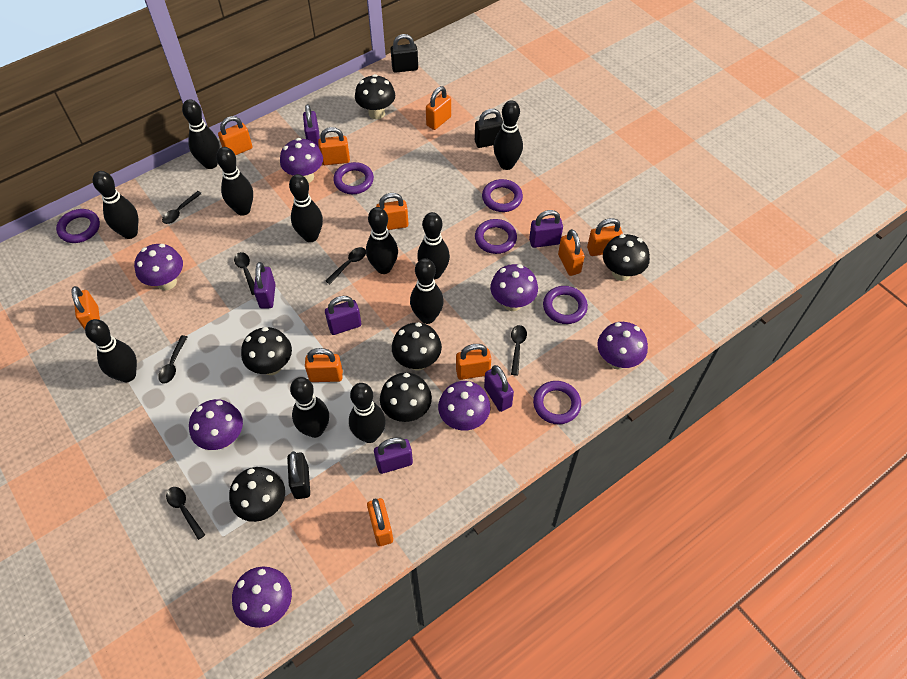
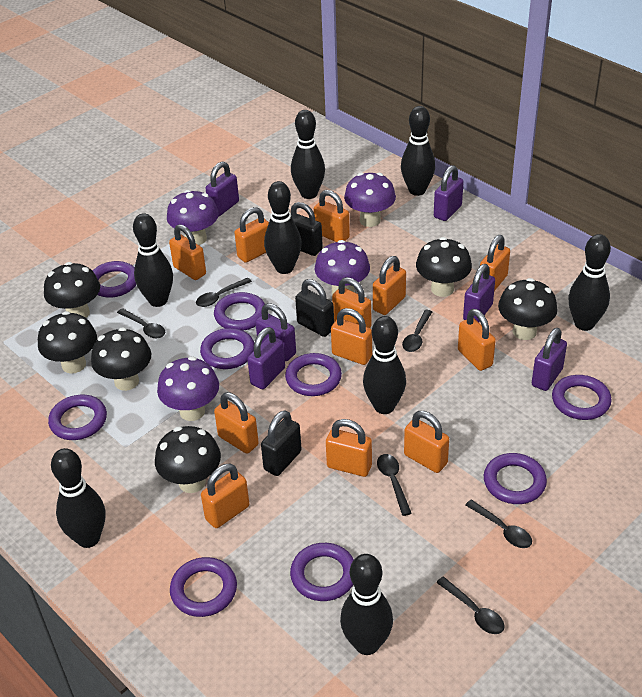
black bowling pin: [85,319,137,382] [93,171,138,239] [182,100,220,169] [216,147,253,216] [289,174,323,242] [290,377,329,438] [349,383,386,443] [366,207,398,274] [410,258,444,324] [417,212,450,279] [493,100,523,170] = 11 -> [51,448,105,548] [133,213,173,307] [264,181,302,274] [291,110,325,199] [340,554,393,655] [363,316,406,414] [401,106,435,196] [568,234,611,331] = 8
orange padlock: [72,286,100,330] [218,116,253,155] [305,348,343,382] [318,127,350,165] [367,498,393,546] [376,193,408,230] [426,86,451,130] [456,344,491,380] [558,229,585,276] [587,218,623,256] = 10 -> [169,224,206,280] [201,463,249,528] [214,392,259,454] [235,207,269,263] [314,190,350,242] [326,419,372,477] [331,308,372,365] [332,277,371,328] [373,256,406,315] [404,411,449,473] [458,309,496,371] [480,235,510,291] = 12
purple mushroom: [134,244,183,290] [189,399,243,450] [232,566,292,628] [280,138,323,183] [438,381,490,430] [490,264,538,311] [597,322,648,370] = 7 -> [157,357,219,421] [167,190,219,245] [315,240,370,295] [344,173,396,227] = 4
purple ring: [56,209,100,243] [333,162,374,194] [475,219,517,254] [482,179,523,212] [533,381,581,424] [543,286,588,324] = 6 -> [48,395,107,440] [93,261,136,297] [170,557,237,617] [200,328,254,369] [214,292,265,331] [285,353,342,396] [290,543,354,601] [484,453,547,504] [552,375,612,420] = 9

